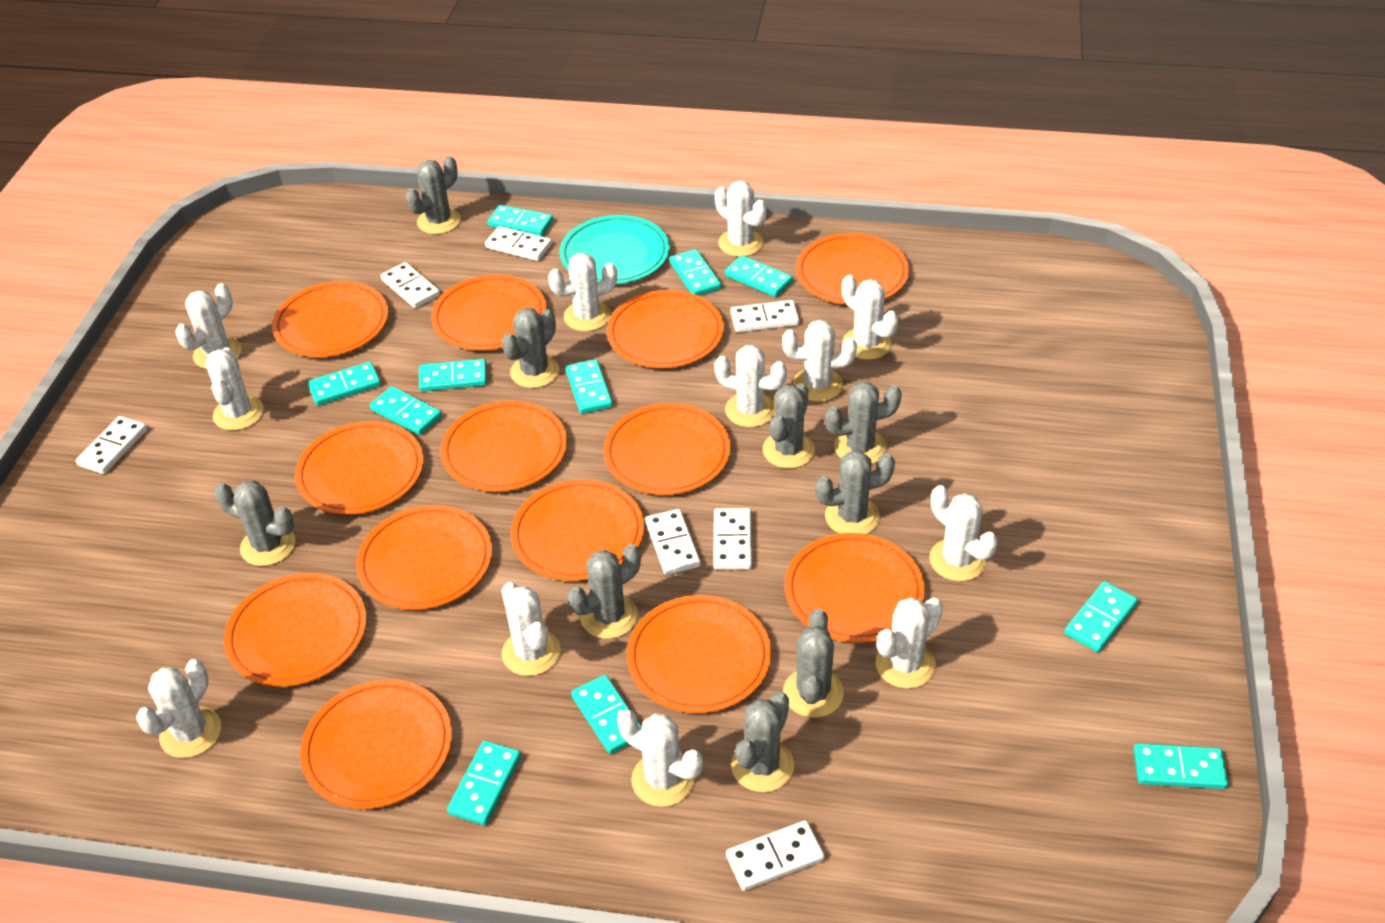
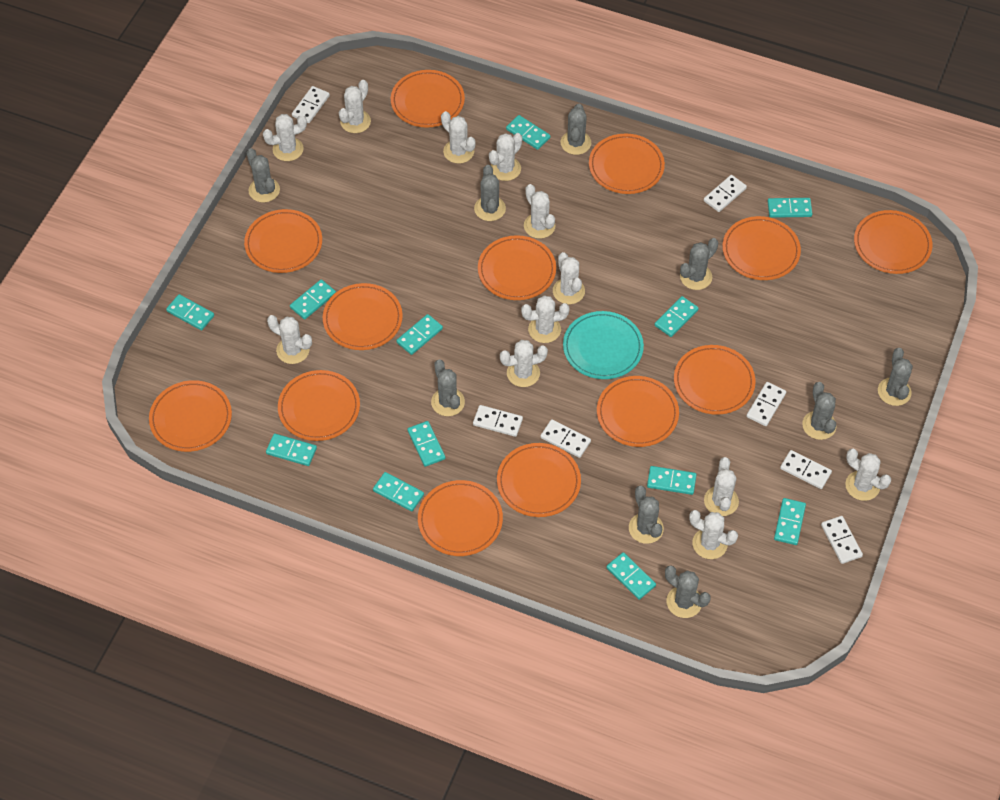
turquoise domino: [307,362,381,406] [370,386,442,435] [419,359,487,392] [447,741,521,825] [487,205,553,236] [566,359,613,414] [571,675,642,754] [669,249,721,296] [725,255,793,297] [1064,581,1138,652] [1134,743,1228,789] = 11 -> [166,294,214,330] [266,433,317,466] [290,279,336,319] [373,472,424,511] [396,314,443,355] [407,421,445,467] [506,115,550,150] [606,552,656,600] [647,466,697,495] [655,296,699,337] [767,198,812,218] [774,498,806,545] = 12

